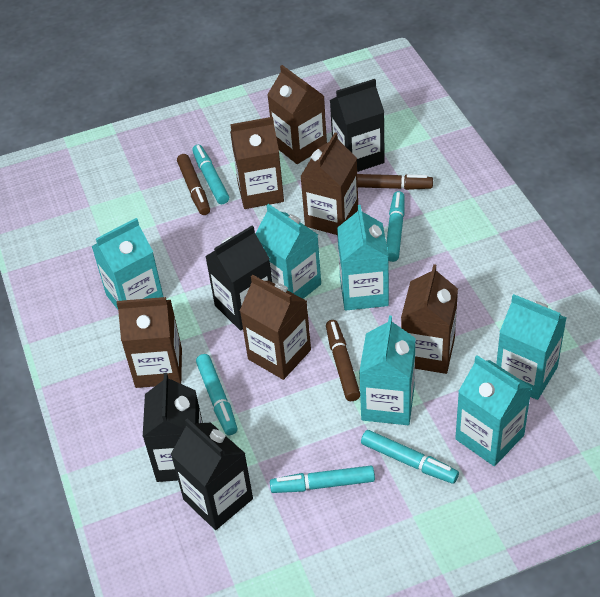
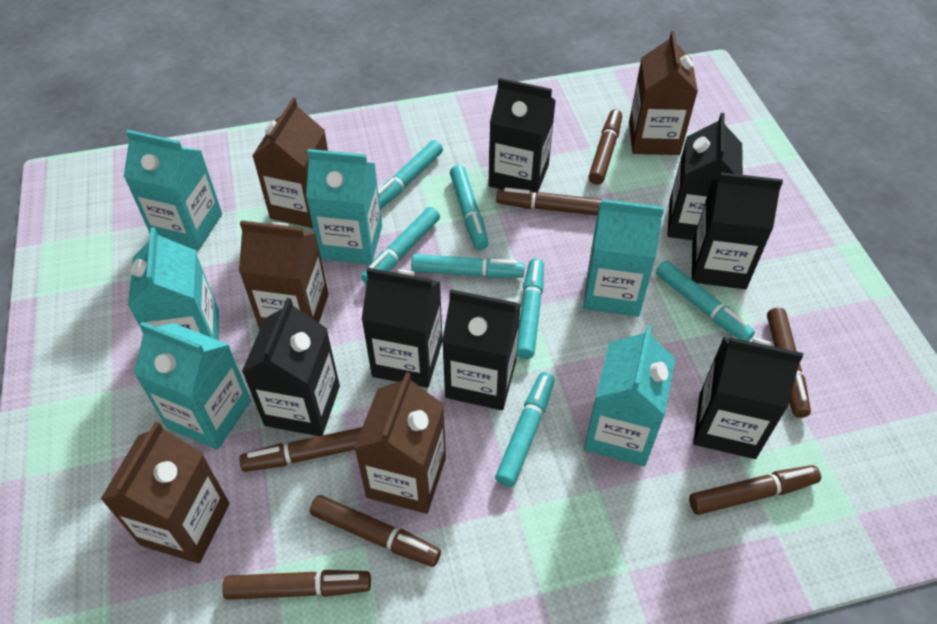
black carton: [143,373,203,482] [170,418,253,530] [205,225,272,331] [330,79,385,172] = 4 -> [242,298,340,436] [361,268,442,388] [442,289,521,410] [488,78,556,193] [667,113,743,240] [692,172,783,289] [693,337,803,459] = 7
brown carton: [117,297,182,388] [230,117,284,209] [240,275,311,380] [267,65,327,164] [300,133,358,235] [401,264,458,374] = 6 -> [101,421,229,564] [239,220,329,330] [252,98,328,228] [354,372,446,514] [629,31,698,155] = 5
brown marker: [177,154,210,215] [326,320,360,401] [357,174,433,190] = 3 -> [222,570,371,600] [239,427,362,472] [310,495,441,567] [496,188,602,216] [588,109,622,185] [689,465,821,515] [767,307,811,418] = 7
turquoise marker: [192,145,229,204] [196,354,237,435] [270,466,375,493] [361,430,459,484] [386,191,405,262] = 5 -> [361,207,440,284] [378,140,443,209] [411,254,525,278] [450,165,488,250] [495,372,555,487] [517,258,544,359] [656,261,755,341] = 7

